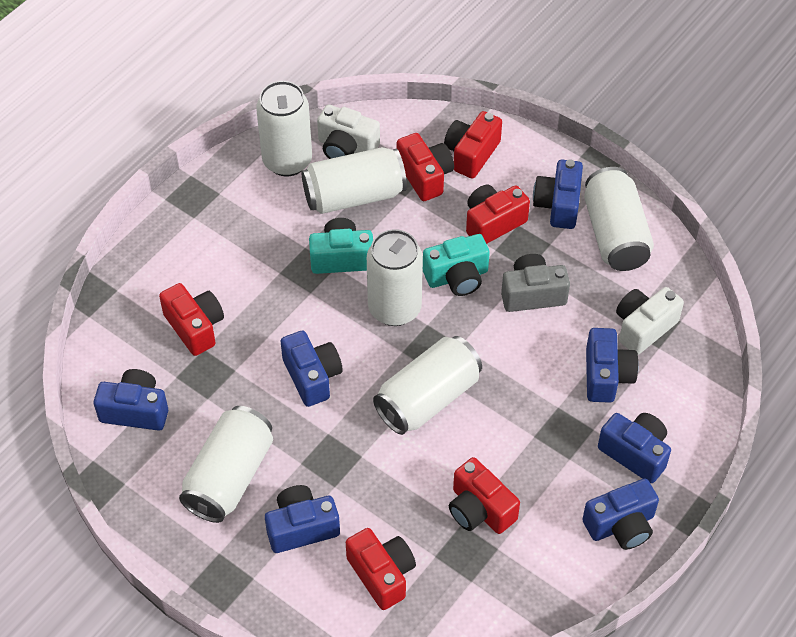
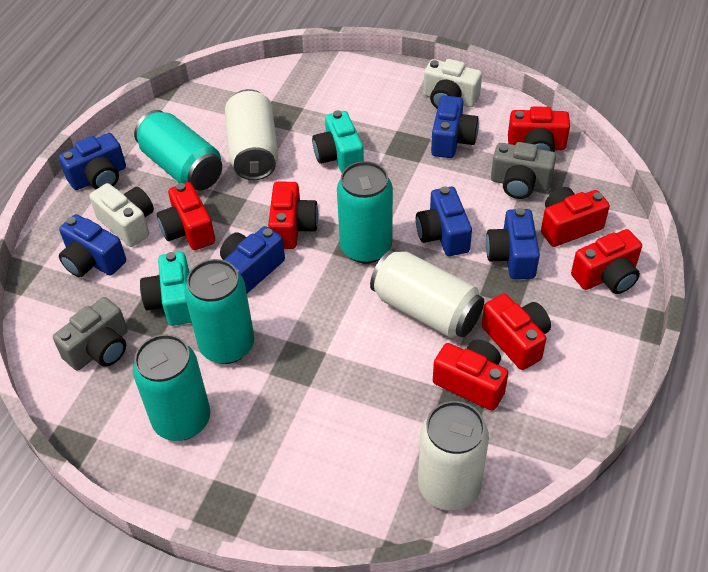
blue camera: [94,369,168,431] [265,485,340,553] [281,330,343,407] [533,159,583,229] [582,479,659,550] [586,328,639,403] [598,413,671,483] = 7 -> [59,133,126,190] [59,214,126,278] [220,226,285,293] [416,186,472,256] [431,95,479,158] [486,208,540,279] = 6
grey camera: [501,254,570,312] = 1 -> [53,297,128,371] [491,142,556,199] = 2
red camera: [159,283,224,356] [346,528,416,610] [397,133,454,201] [444,111,502,179] [449,457,520,534] [466,185,530,244] = 6 -> [157,182,215,250] [268,182,318,249] [433,340,508,411] [482,294,551,370] [508,106,570,152] [541,187,610,247] [571,229,642,294] = 7
turquoise can: none = 0 -> [133,334,210,441] [134,110,222,190] [184,259,254,364] [337,161,393,264] = 4
white can: [179,406,273,523] [256,81,312,177] [302,147,407,214] [367,229,423,326] [373,336,482,435] [584,167,654,271] = 6 -> [225,89,278,180] [370,249,484,338] [418,401,489,511] = 3

